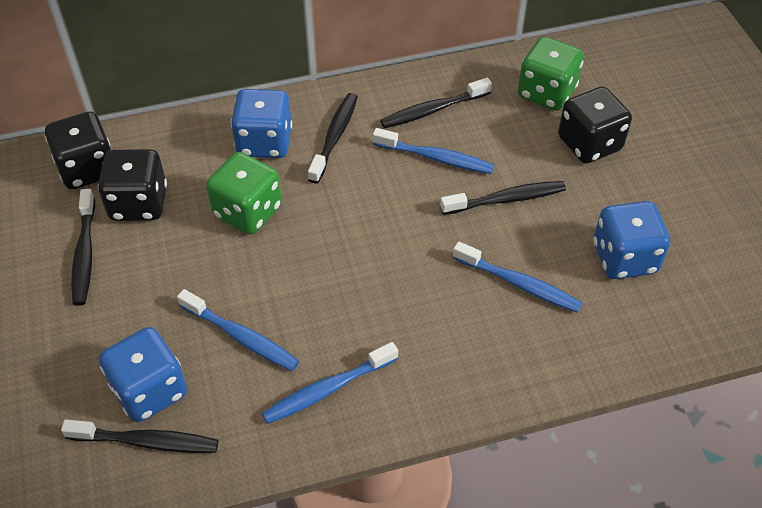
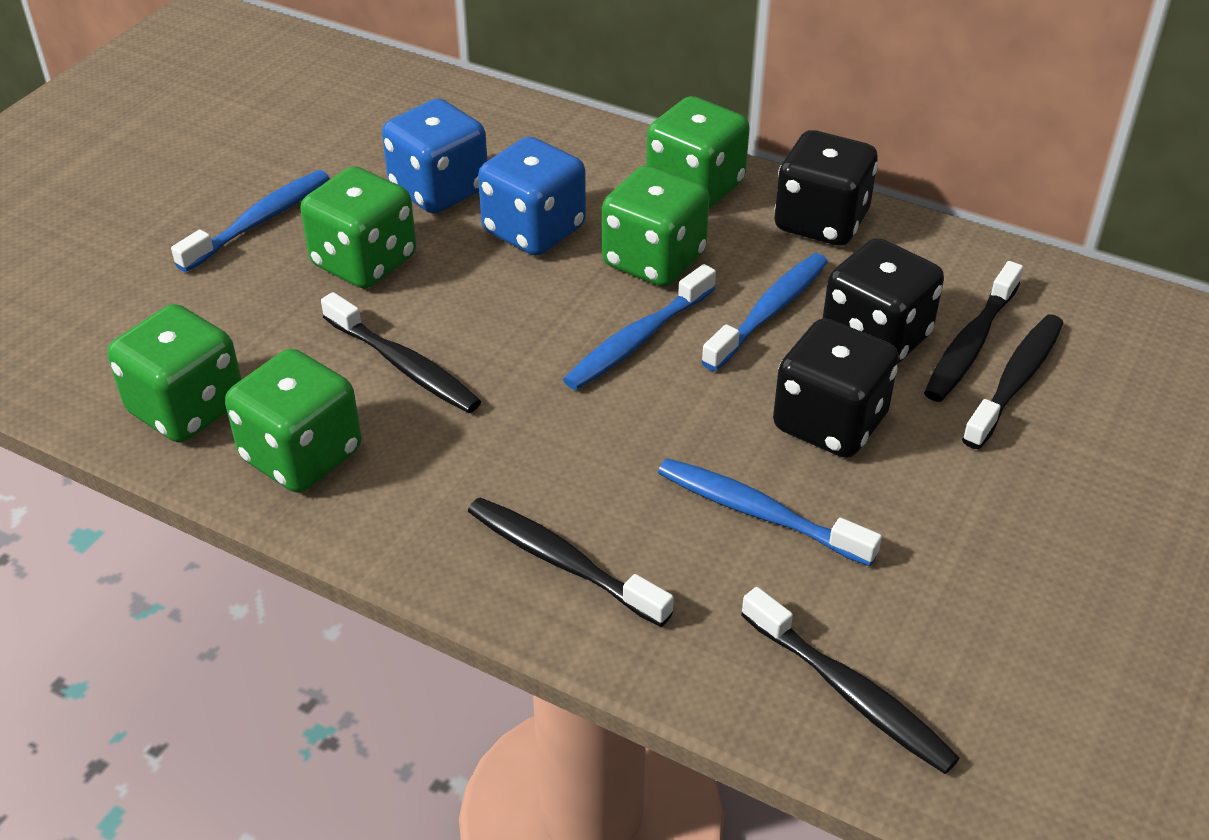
blue dice: [99,327,187,422] [231,89,292,158] [593,201,670,279] = 3 -> [382,99,487,214] [478,137,586,256] = 2
green dice: [206,152,282,234] [518,37,584,111] = 2 -> [107,304,242,443] [225,349,362,493] [300,166,416,289] [602,165,709,287] [646,96,749,209] = 5

